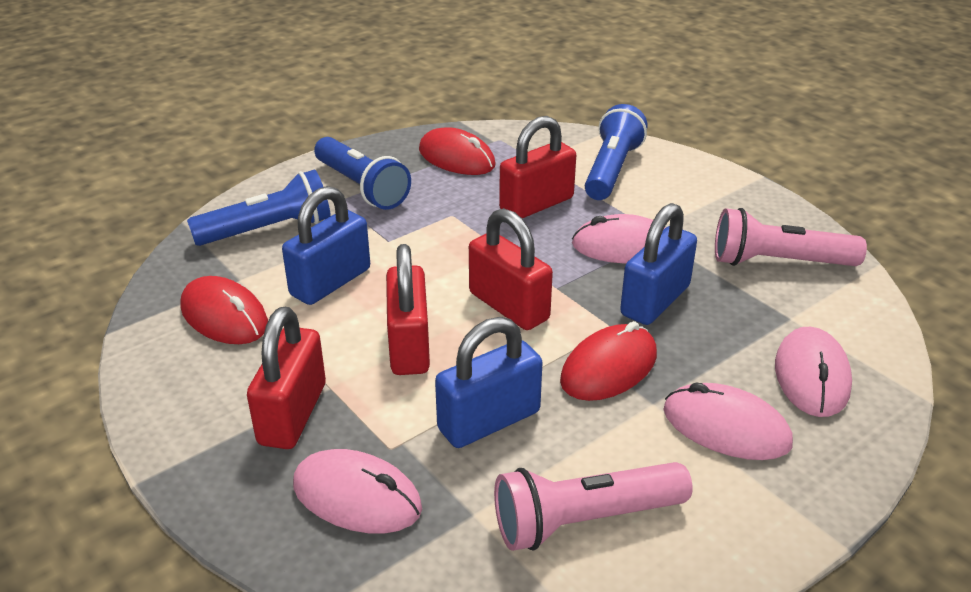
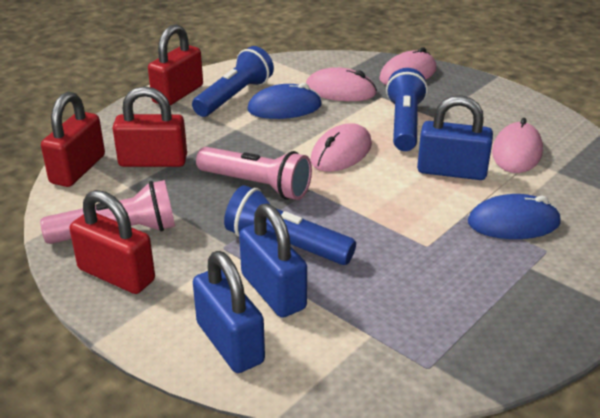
blue mouse: none = 0 -> [247,83,322,119] [468,194,561,239] = 2
red mouse: [180,276,268,344] [419,127,496,175] [560,321,657,401] = 3 -> none = 0

